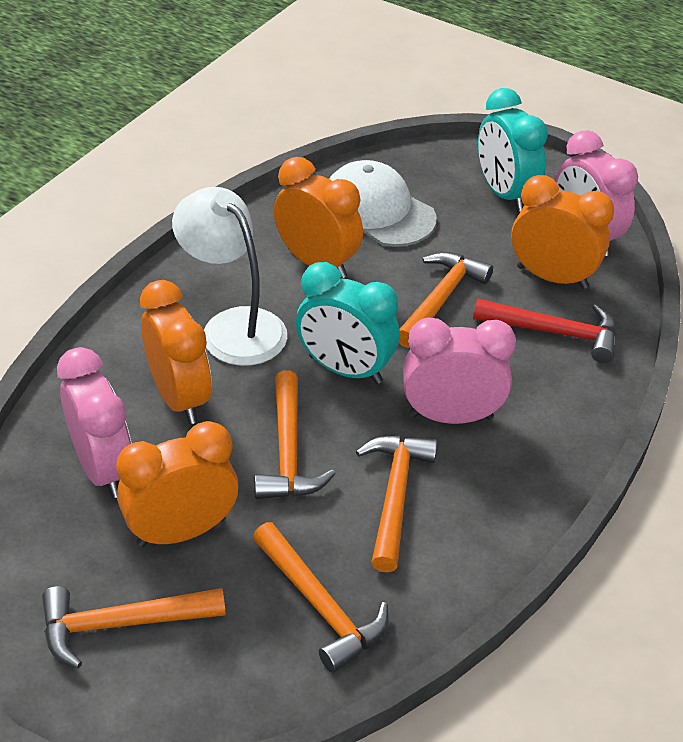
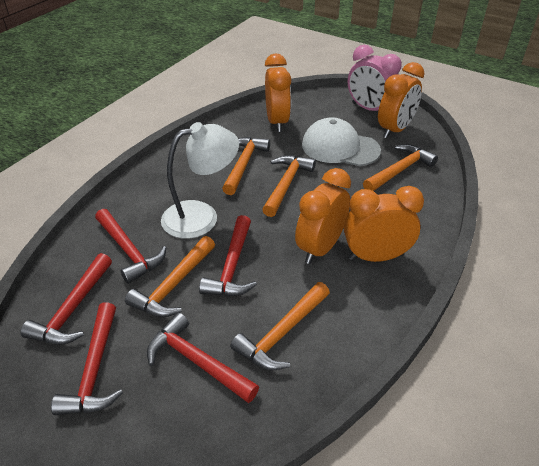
pink clock: [57,347,132,498] [403,317,516,424] [555,130,638,256] = 3 -> [348,45,402,111] = 1
red hammer: [473,299,616,363] = 1 -> [20,253,112,345] [51,302,123,415] [95,209,166,284] [147,313,259,403] [199,215,257,296] = 5
turquoise clock: [296,262,400,384] [478,88,548,212] = 2 -> none = 0

